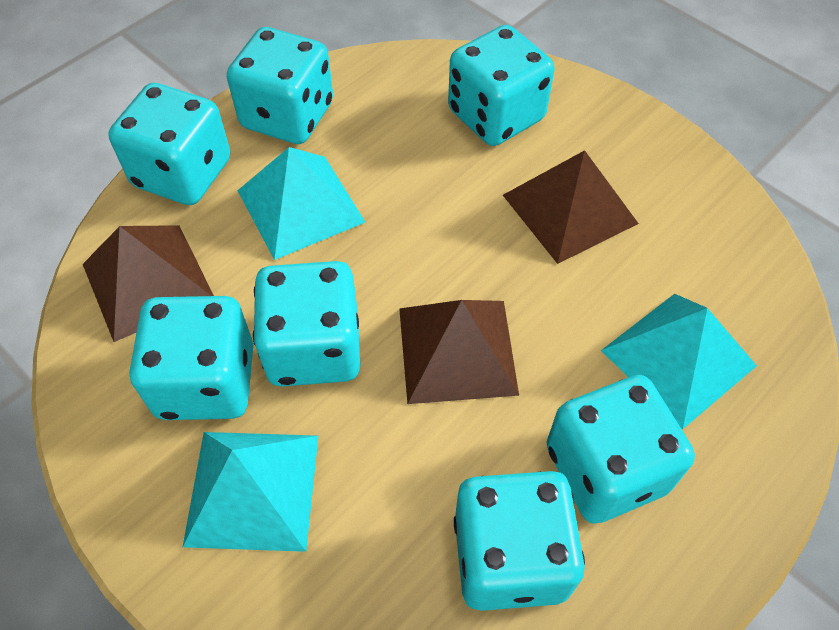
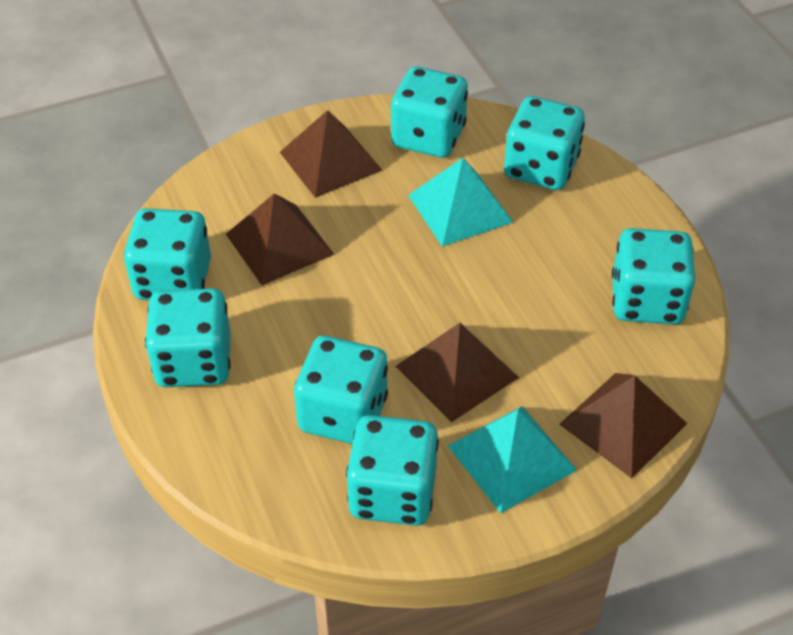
brown pyramid: [83,225,214,342] [399,300,519,404] [503,150,639,264] = 3 -> [226,193,334,285] [280,110,382,198] [396,323,519,422] [559,373,688,478] = 4
turquoise pyramid: [183,432,318,552] [237,147,365,260] [601,294,757,429] = 3 -> [408,158,513,247] [448,406,577,513] = 2

